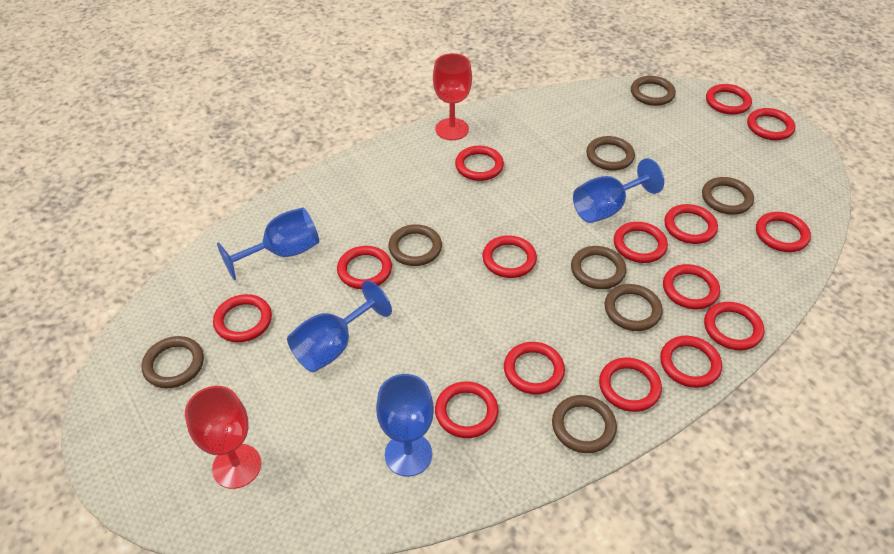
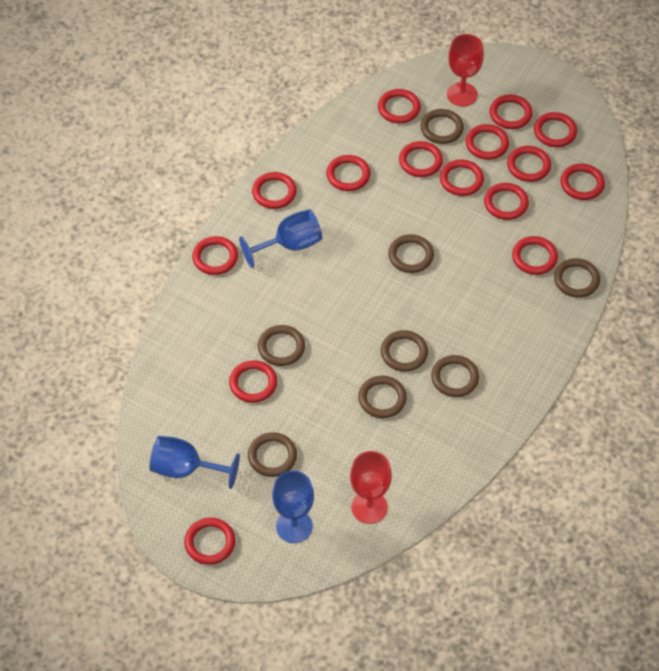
blue goblet: [217,207,319,280] [287,280,392,372] [376,374,434,477] [573,158,664,223] = 4 -> [150,436,240,489] [239,209,322,268] [272,470,314,543] = 3

